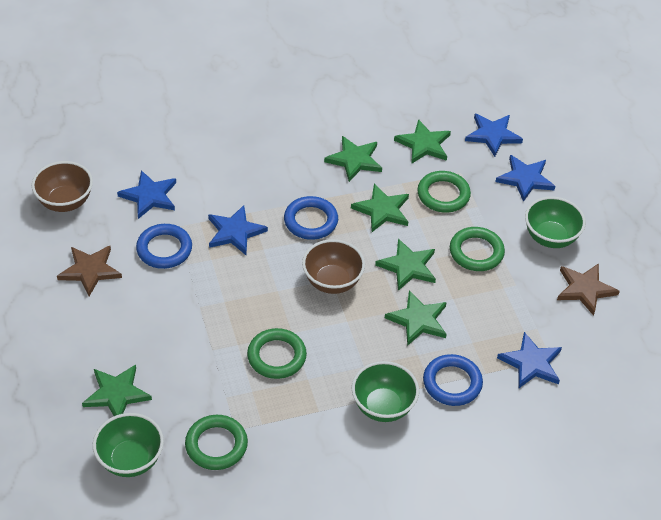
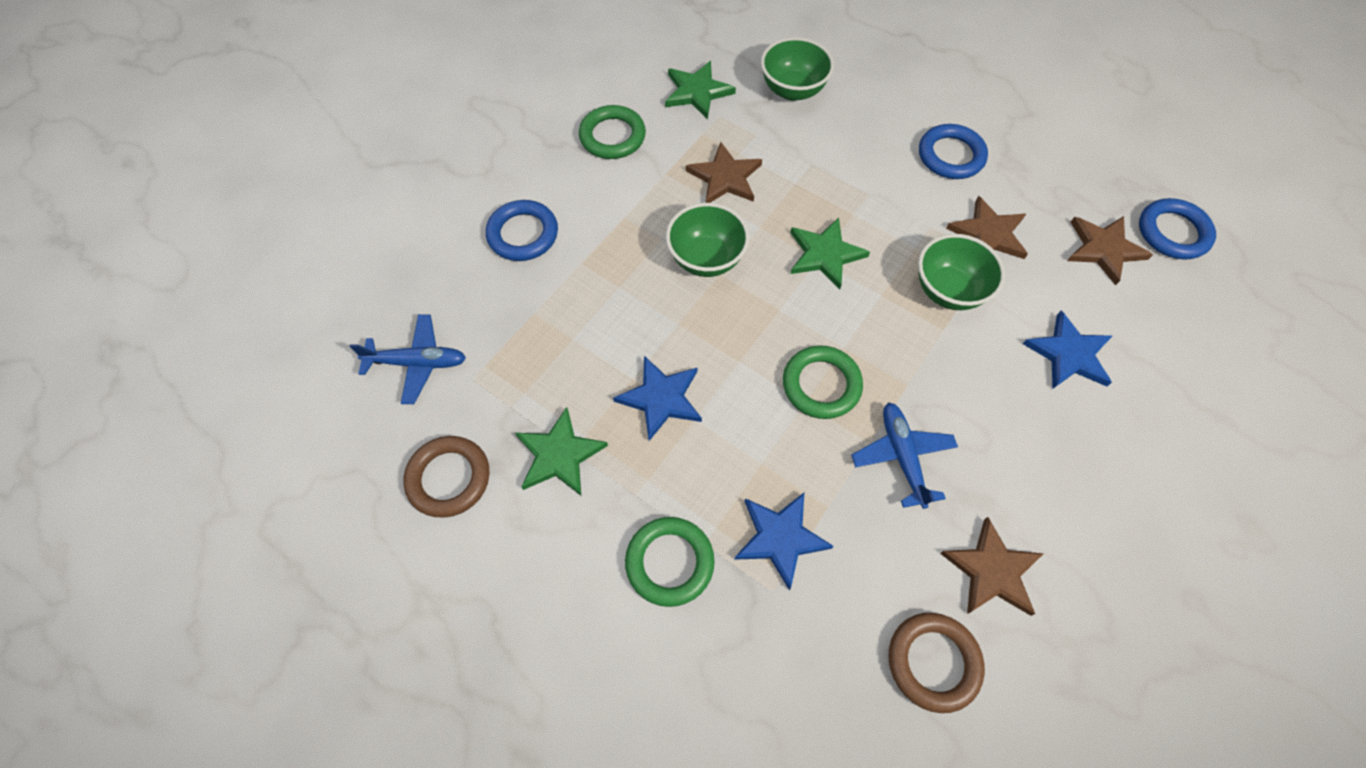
blue plane: none = 0 -> [350,314,466,404] [851,402,958,509] = 2
blue star: [117,170,176,219] [208,205,268,255] [465,114,523,157] [495,155,555,202] [497,332,562,388] = 5 -> [613,356,702,441] [734,493,834,590] [1023,311,1112,389] = 3
brown bowl: [31,161,93,212] [302,239,365,294] = 2 -> none = 0
brown ring: none = 0 -> [403,436,489,518] [889,613,985,713] = 2
brown star: [57,246,122,296] [557,263,620,316] = 2 -> [686,142,762,203] [940,517,1044,616] [946,196,1028,259] [1067,216,1153,285] = 4
green ring: [185,415,248,470] [247,328,307,379] [417,171,471,213] [450,227,505,271] = 4 -> [579,105,646,159] [625,517,715,607] [783,345,863,419] = 3
green star: [82,364,152,416] [324,136,382,182] [351,184,409,232] [375,238,436,291] [385,291,447,346] [394,119,451,164] = 6 -> [515,407,608,495] [665,61,736,119] [790,218,870,290] = 3

